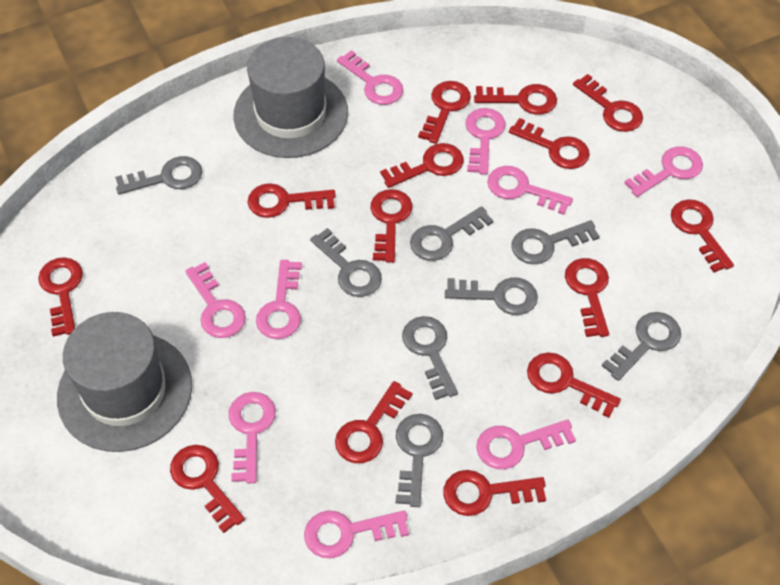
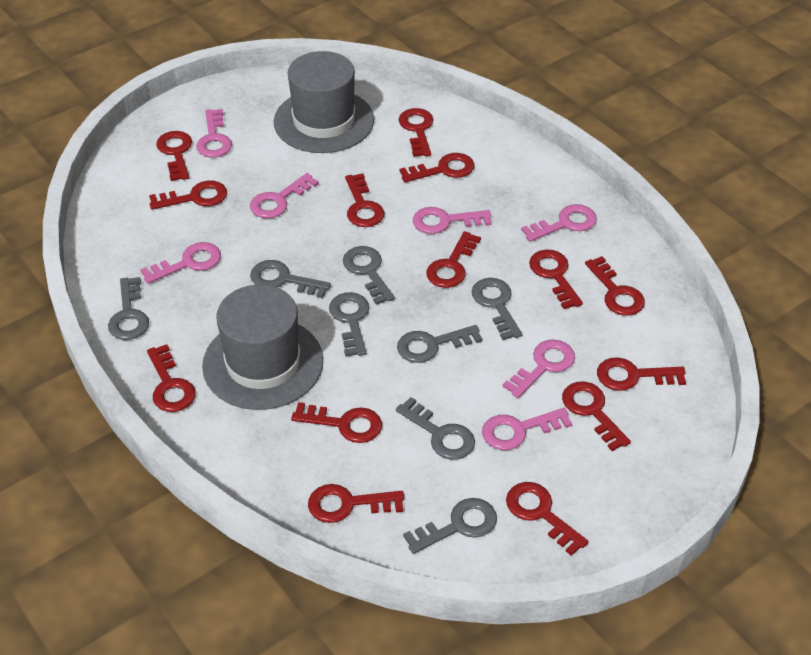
pink key: [185,262,246,338] [229,392,276,483] [256,260,302,339] [304,510,409,558] [337,50,404,105] [466,108,505,175] [476,420,576,469] [487,166,573,215] [625,146,703,197] = 9 -> [140,242,221,284] [196,109,232,158] [250,173,319,218] [413,207,492,234] [482,408,572,450] [502,339,575,398] [521,204,597,242] = 7

